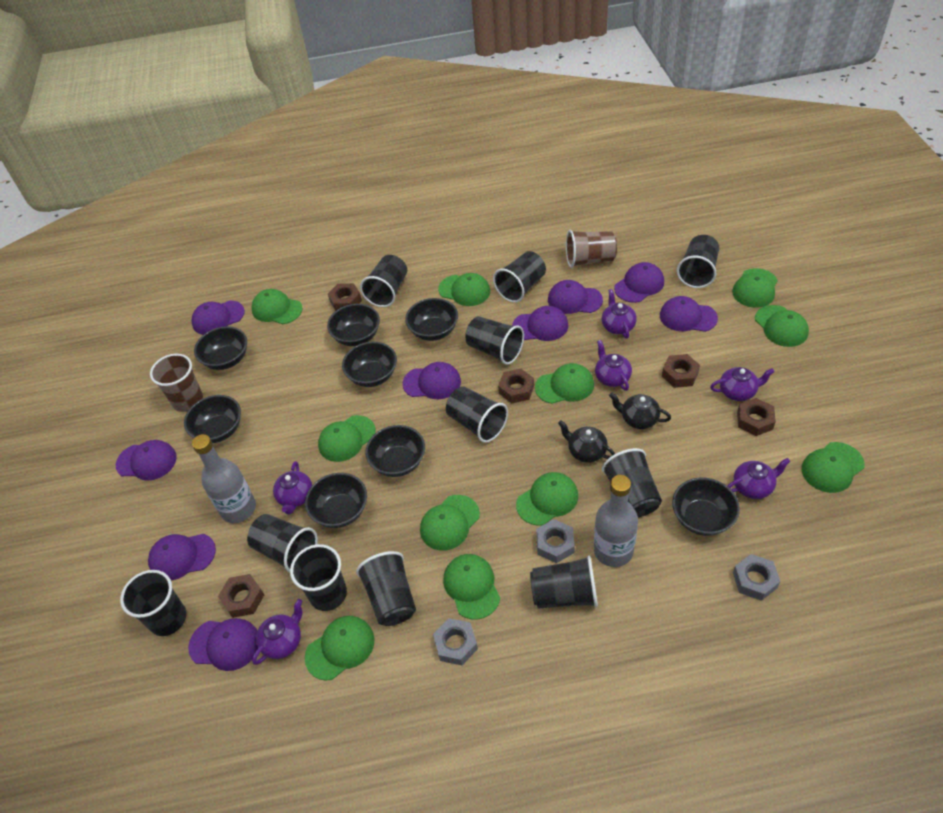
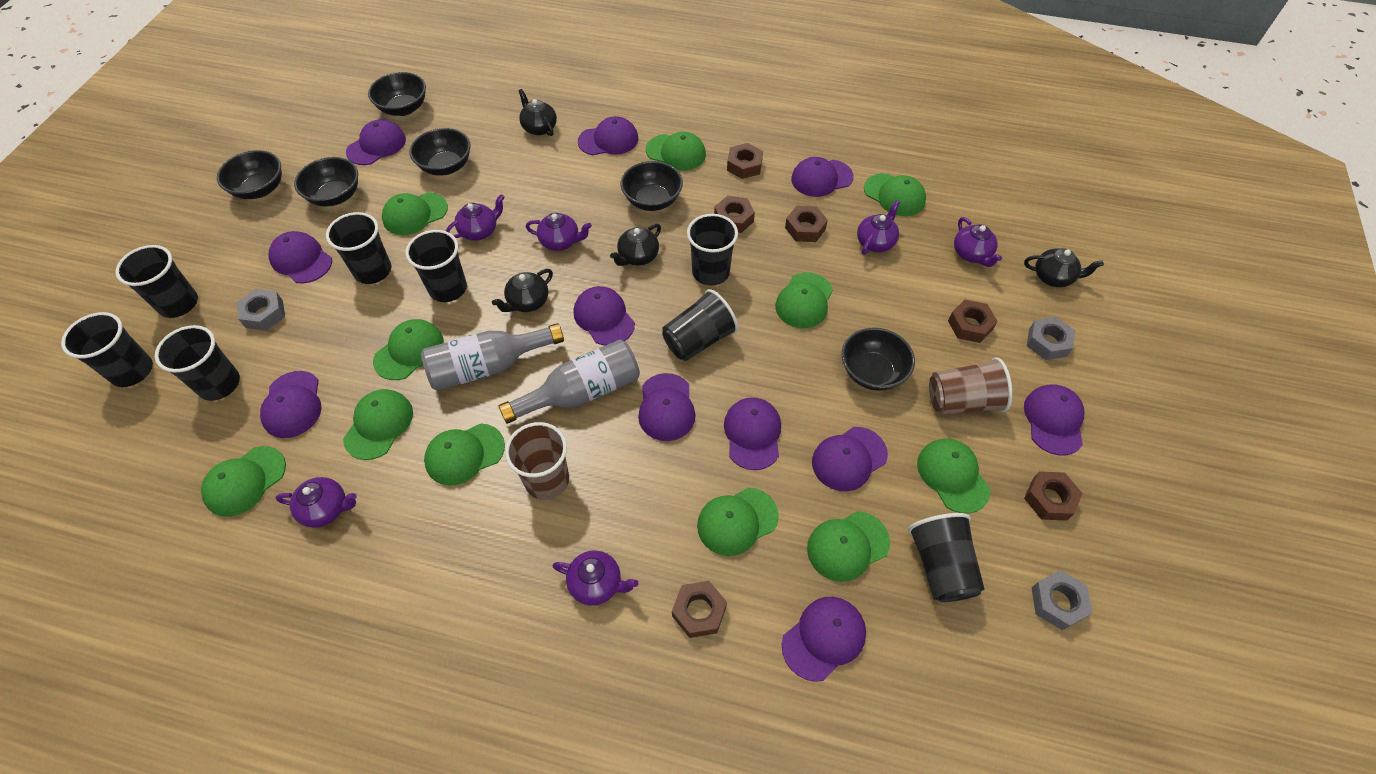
black bowl: [184,395,241,443] [194,326,247,370] [305,473,367,528] [327,304,380,346] [342,342,397,387] [365,425,425,477] [405,298,458,341] [672,478,740,536] = 8 -> [217,150,282,199] [294,157,358,207] [368,72,426,116] [410,128,471,176] [621,161,683,211] [842,327,915,391] = 6
black cup: [120,570,187,636] [247,514,318,573] [290,544,347,611] [356,551,416,626] [360,255,407,307] [446,386,508,443] [465,316,524,365] [493,251,546,303] [530,556,598,609] [602,448,662,517] [677,235,719,288] = 11 -> [61,312,153,387] [115,245,198,318] [155,325,240,401] [326,212,391,284] [406,230,467,302] [662,289,738,361] [687,214,738,286] [908,513,985,602] = 8
black teapot: [558,420,615,463] [609,393,671,429] = 2 -> [492,269,553,312] [519,89,557,136] [610,224,661,266] [1024,248,1104,287] = 4
brown nut: [218,574,264,618] [328,283,362,311] [498,369,534,404] [662,354,700,388] [737,398,776,436] = 5 -> [672,581,727,638] [714,196,755,233] [727,143,763,179] [785,206,828,242] [948,300,998,343] [1024,472,1083,521] = 6
purple cap: [116,440,177,481] [148,534,216,580] [188,618,258,671] [191,301,245,335] [402,362,461,399] [512,306,568,341] [548,280,603,314] [614,262,664,303] [660,296,718,332] = 9 -> [260,371,322,438] [269,231,332,284] [346,119,406,165] [574,286,635,346] [578,116,639,155] [638,373,695,441] [724,397,781,470] [782,597,866,682] [791,157,854,197] [812,427,888,491] [1024,384,1084,456] = 11

